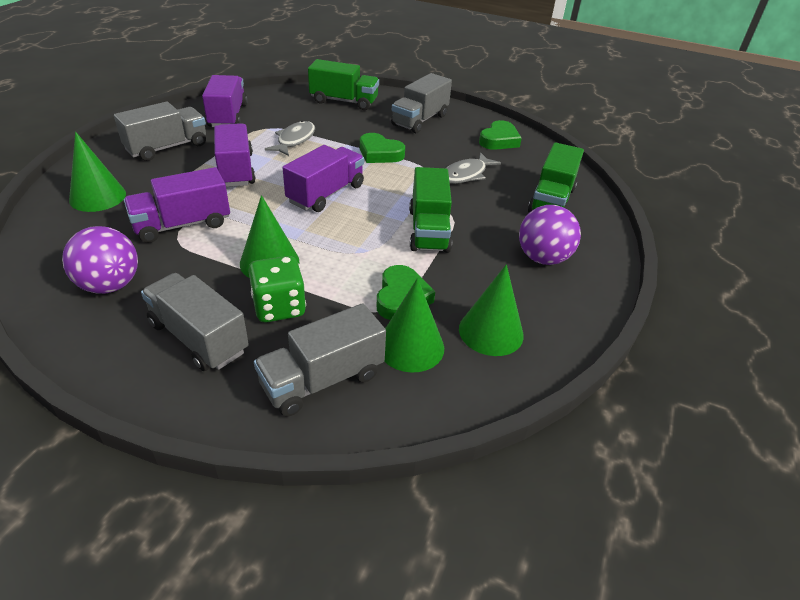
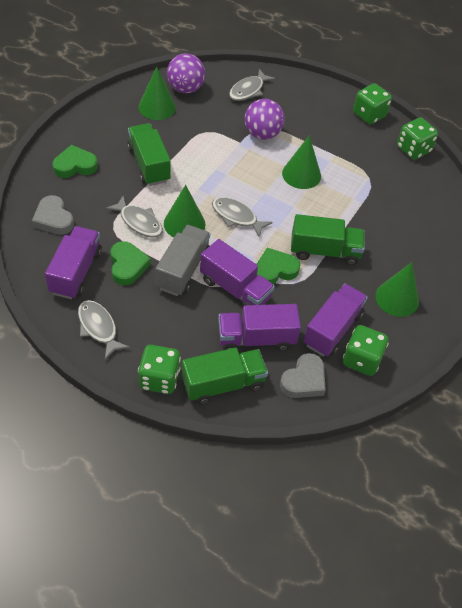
green dice: [248,256,306,322] = 1 -> [138,345,181,394] [343,325,389,376] [353,83,392,124] [397,118,438,160] = 4
grey fish: [265,121,315,156] [446,152,501,184] = 2 -> [78,300,130,359] [106,196,163,237] [212,197,273,237] [229,69,275,101] = 4
grey heart: none = 0 -> [32,195,74,235] [280,353,326,398] = 2
grey truck: [114,102,206,161] [141,273,249,371] [254,303,386,416] [391,73,452,133] = 4 -> [156,225,210,296] = 1

